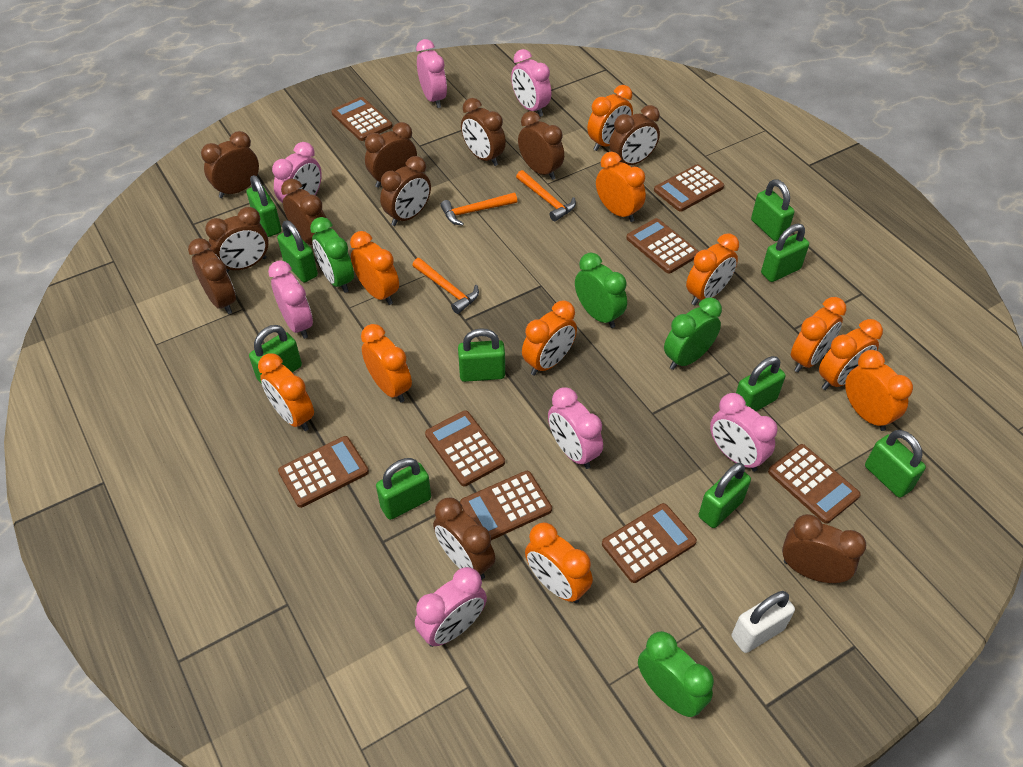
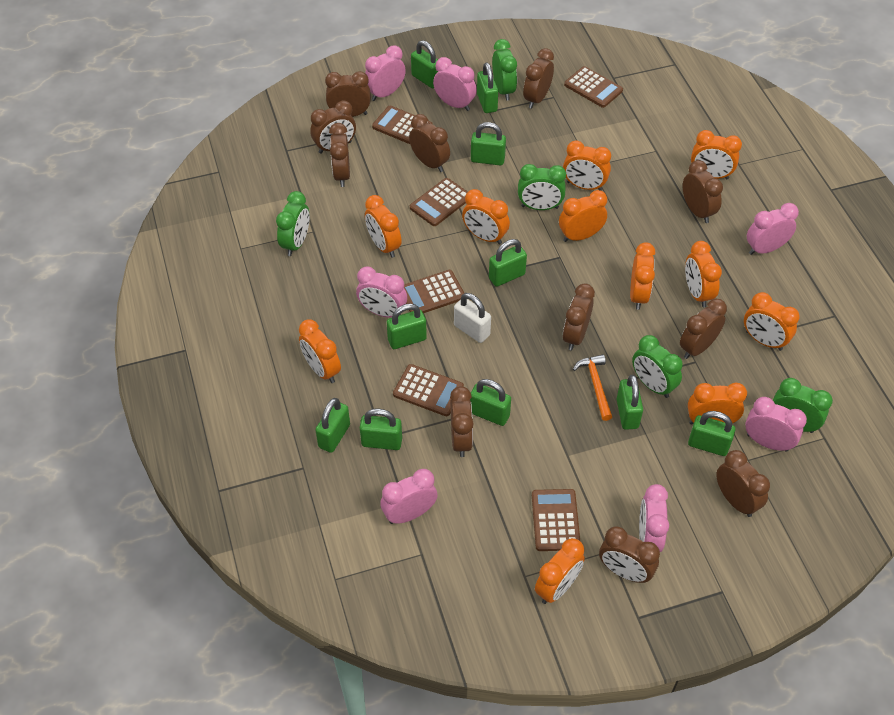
brown calculator: [278,436,369,508] [332,97,392,141] [425,411,505,486] [460,471,552,540] [602,503,697,583] [626,218,699,274] [654,164,724,212] [768,444,860,524] = 8 -> [372,106,432,144] [393,364,464,416] [404,270,464,313] [410,178,468,226] [532,489,580,551] [564,66,623,108] = 6
green clock: [310,217,354,293] [575,253,627,328] [638,631,714,717] [664,298,722,370] = 4 -> [276,191,310,256] [492,39,517,101] [518,164,566,210] [632,335,683,398] [773,378,833,433] = 5
orange hammer: [412,258,479,314] [440,193,517,226] [516,170,576,221] = 3 -> [573,354,612,421] = 1

